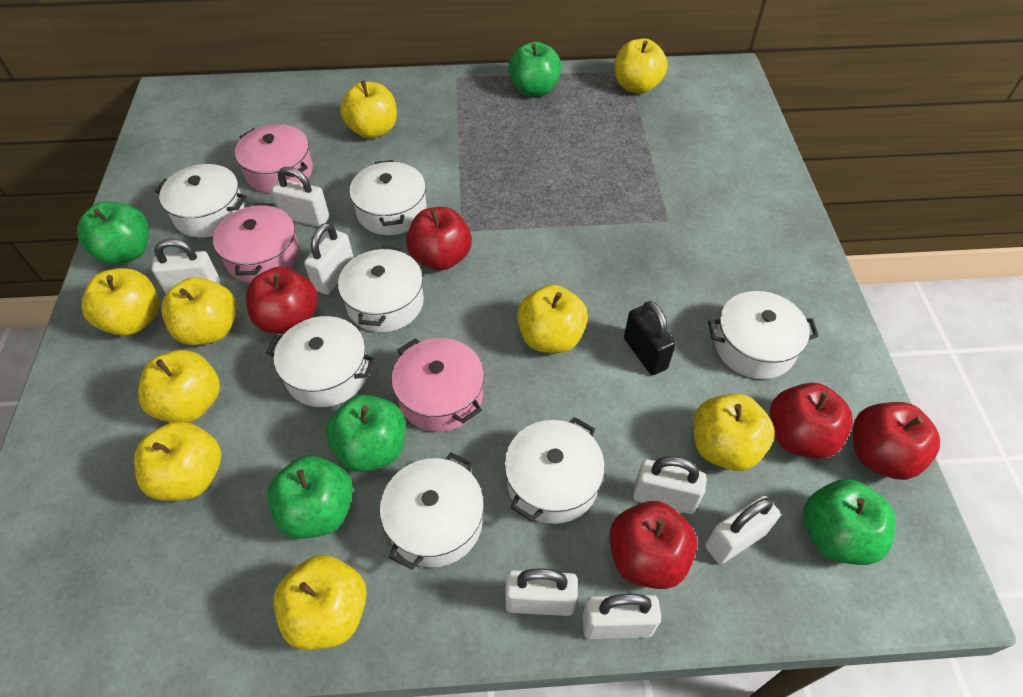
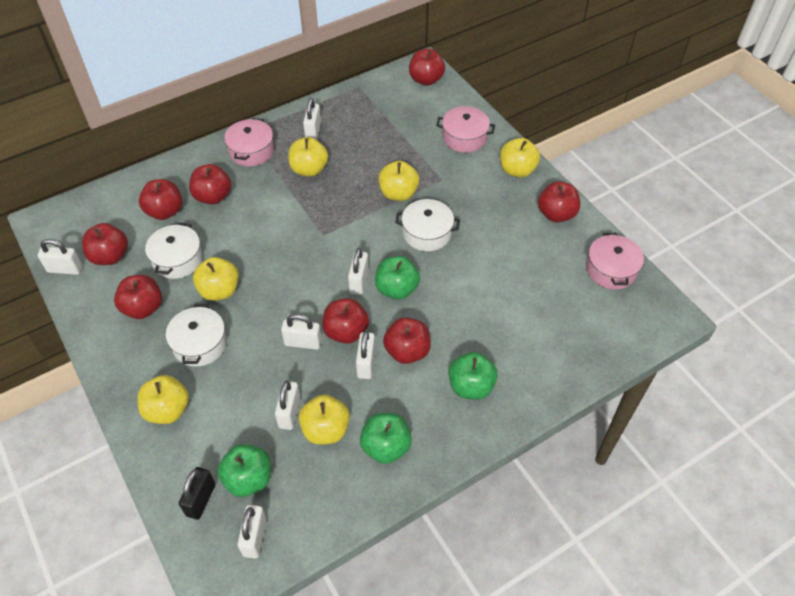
green apple: [77,202,149,265] [267,456,353,539] [326,394,405,472] [508,42,562,97] [804,479,896,565] = 5 -> [217,444,271,497] [360,413,412,464] [375,256,420,300] [448,352,498,400] = 4
red apple: [246,267,318,334] [406,207,472,271] [609,501,697,589] [770,383,853,459] [853,402,940,480] = 5 -> [82,223,128,265] [114,275,162,319] [139,179,182,220] [189,164,231,205] [322,298,369,344] [383,317,431,364] [409,49,445,86] [538,181,580,222] = 8
white pot: [155,164,247,238] [266,316,376,407] [338,246,424,332] [349,160,427,235] [380,453,484,570] [504,417,605,524] [708,291,819,379] = 7 -> [145,222,203,279] [166,304,227,367] [395,199,460,251] = 3
yellow apple: [82,268,159,336] [134,421,221,501] [138,350,220,422] [161,277,237,345] [273,555,367,650] [340,81,397,139] [517,285,588,353] [615,39,668,94] [694,394,775,471] = 9 -> [137,375,189,424] [193,257,239,301] [288,137,328,177] [298,394,350,445] [379,161,420,201] [500,138,540,177] = 6

